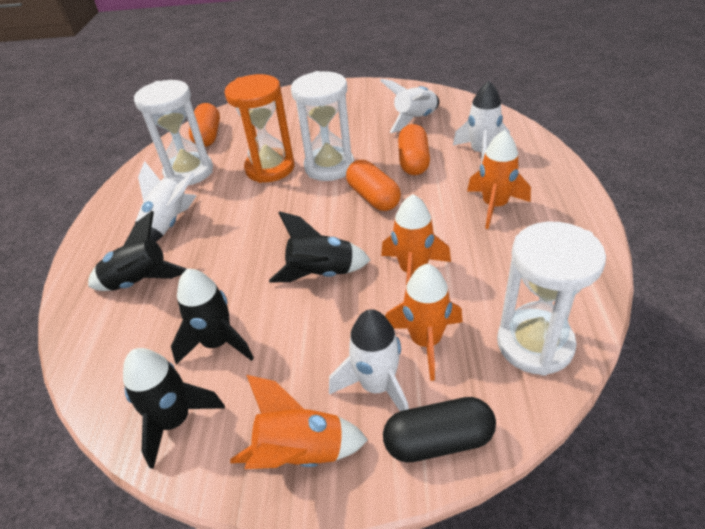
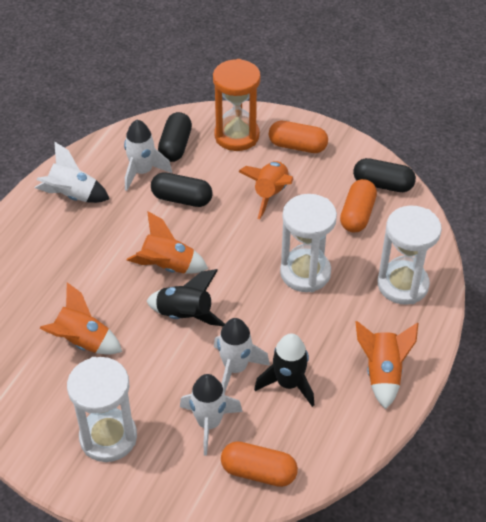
black capsule: [383,397,496,463] = 1 -> [151,172,213,207] [158,112,192,162] [353,158,416,192] = 3
black rocket: [88,211,187,291] [123,348,225,469] [171,269,254,365] [269,211,370,283] = 4 -> [147,269,225,326] [254,333,314,407] = 2

